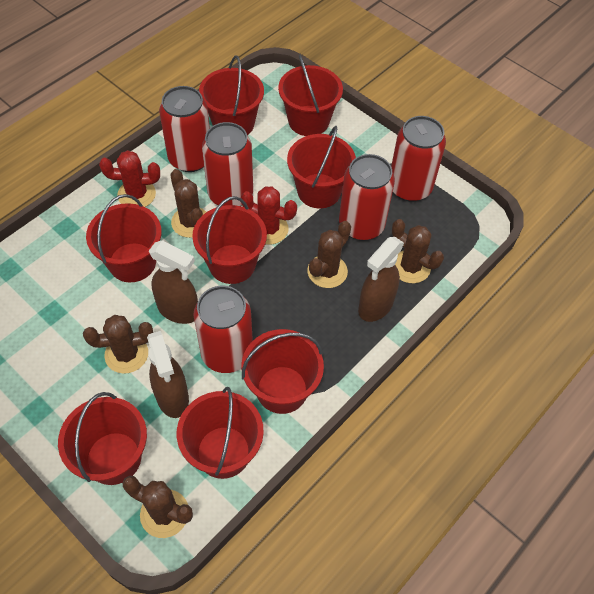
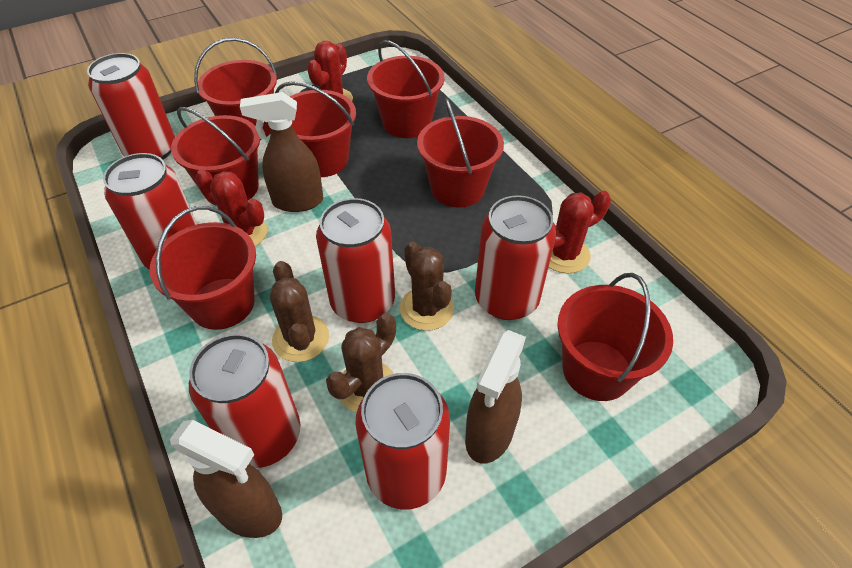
brown cactus: [83,315,153,374] [122,476,193,538] [170,169,206,238] [308,221,351,288] [392,219,444,283] = 5 -> [270,261,329,362] [326,313,396,412] [400,242,454,331] = 3
red bucket: [58,392,147,485] [86,194,162,282] [177,387,264,479] [192,196,267,284] [199,56,264,135] [242,329,324,414] [278,55,343,136] [287,126,356,208] = 8 -> [150,206,256,330] [171,107,260,206] [194,38,277,140] [275,81,356,177] [367,40,444,138] [417,98,504,208] [557,273,673,401] = 7
red cactus: [99,150,160,207] [241,186,297,245] = 2 -> [195,169,267,246] [307,41,353,101] [549,191,611,273] = 3
red can: [159,86,210,172] [193,286,253,373] [202,122,253,206] [339,154,395,240] [391,116,446,202] = 5 -> [87,53,175,160] [103,153,197,270] [189,333,300,468] [316,198,395,323] [355,373,450,510] [475,195,556,320] = 6

